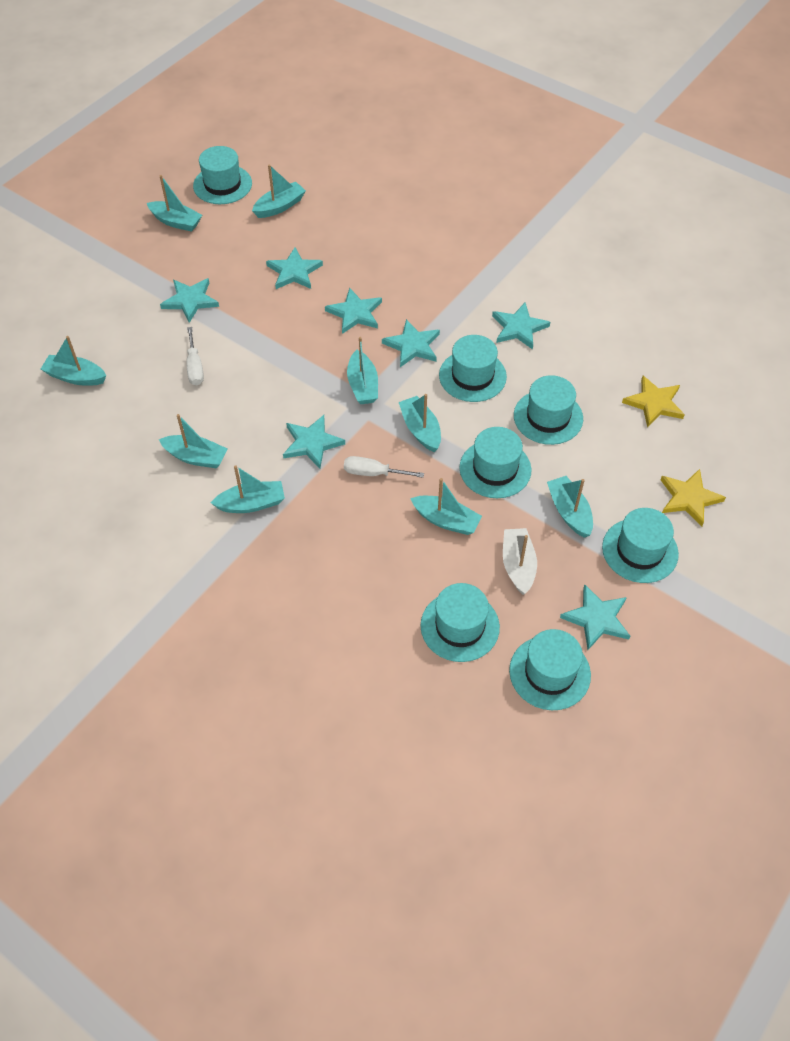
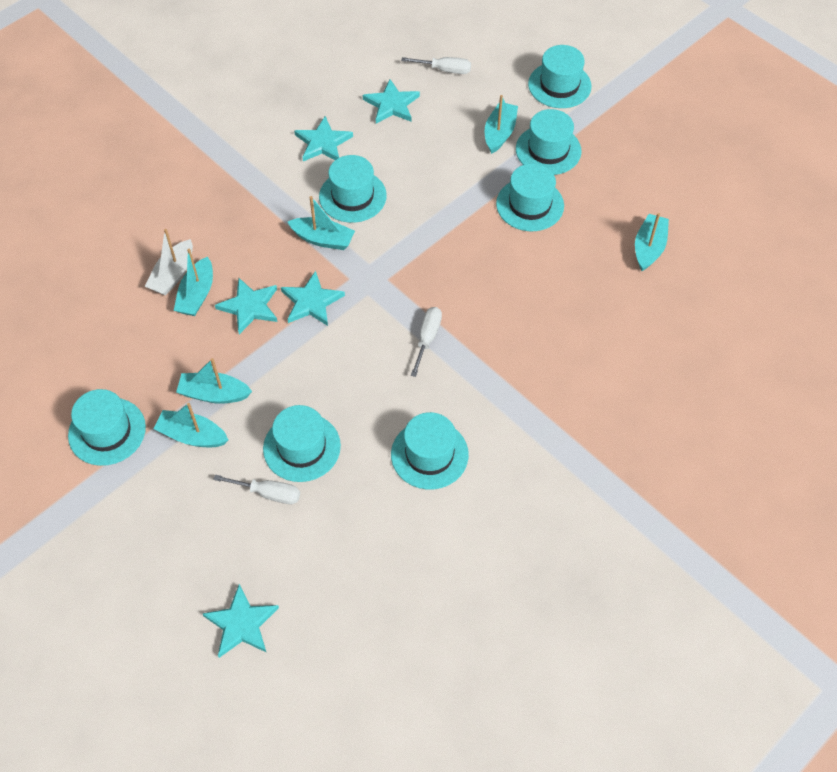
turquoise boat: [41,336,106,386] [147,175,202,232] [159,414,228,468] [211,465,285,513] [252,164,306,218] [347,337,378,404] [399,394,441,452] [410,478,482,535] [547,476,593,538] = 9 -> [153,403,228,447] [174,249,213,316] [176,358,252,404] [288,196,355,250] [485,95,518,154] [635,213,669,271] = 6
turquoise star: [160,278,219,323] [266,247,323,289] [283,415,345,469] [325,287,382,334] [382,319,440,367] [492,302,550,350] [560,584,630,650] = 7 -> [202,584,279,658] [215,278,277,334] [281,271,345,326] [294,116,353,161] [363,79,420,124] = 5
white screwdriver: [186,327,204,385] [344,456,424,478] = 2 -> [213,475,300,504] [401,57,471,74] [411,307,442,377] = 3
yellow star: [622,376,685,428] [660,469,726,526] = 2 -> none = 0

